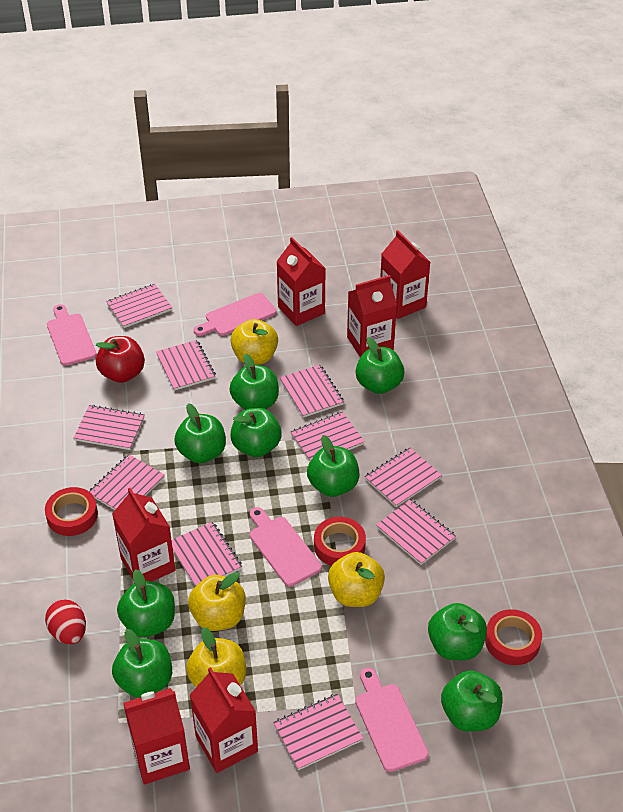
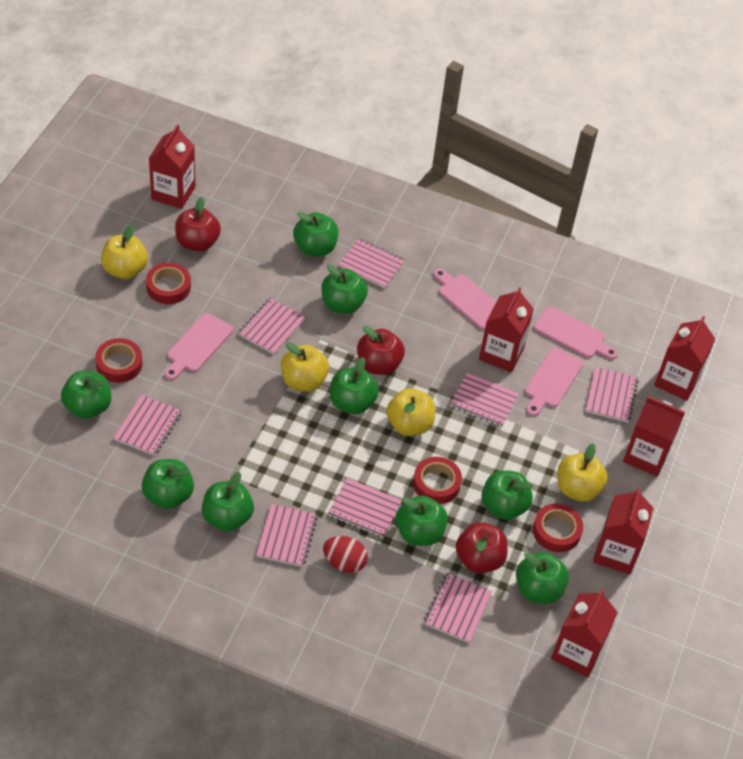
pink notebook: [74,405,145,450] [89,454,165,510] [106,284,173,328] [156,340,216,391] [172,522,242,586] [273,694,363,770] [280,365,344,418] [291,412,365,461] [364,447,442,507] [376,499,456,565] = 10 -> [114,395,182,456] [238,298,305,355] [256,504,318,567] [328,478,402,538] [338,238,405,288] [424,573,492,643] [450,373,519,427] [586,367,638,423] = 8
red apple: [96,336,145,383] = 1 -> [175,197,221,252] [357,326,405,375] [456,522,508,573] = 3
red tape: [45,487,98,536] [314,517,366,566] [485,609,542,665] = 3 -> [95,338,143,383] [146,262,191,304] [413,457,462,504] [533,504,583,552] = 4

